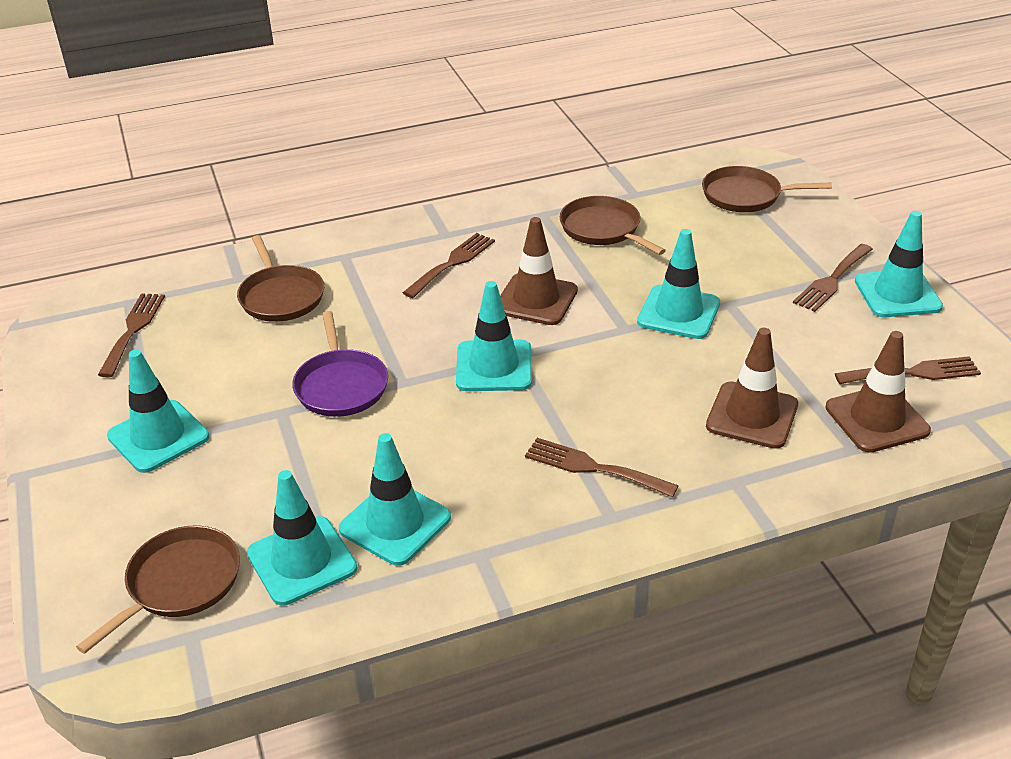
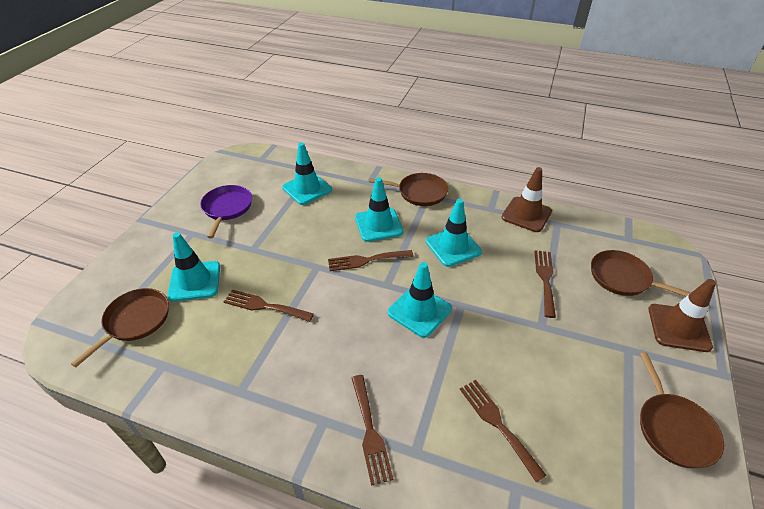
brown traffic cone: [500,217,578,325] [706,328,798,449] [826,331,931,453] = 3 -> [501,167,552,232] [648,279,716,352] = 2
turquoise traffic cone: [107,350,209,473] [247,470,357,605] [339,433,451,566] [456,281,532,391] [637,229,720,339] [855,211,943,317] = 6 -> [168,232,220,302] [282,142,332,205] [355,177,404,242] [388,262,452,338] [426,199,482,267] = 5

